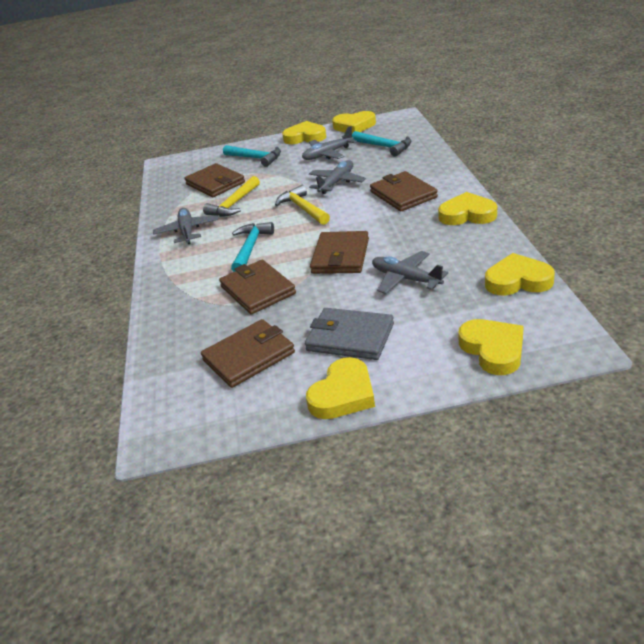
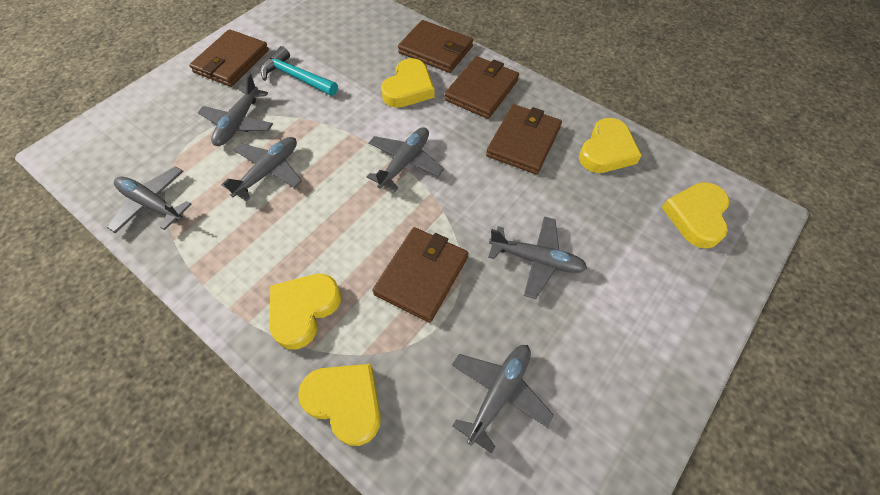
grey plane: [153,208,218,244] [302,126,357,160] [309,160,366,194] [372,251,448,294] = 4 -> [107,166,192,233] [198,74,273,146] [221,137,302,202] [367,127,444,192] [452,345,554,454] [488,216,587,299] = 6
grey wallet: [305,308,394,360] = 1 -> none = 0
turquoise hammer: [223,145,281,167] [231,222,274,272] [352,131,412,157] = 3 -> [261,46,338,96] = 1
yellow hammer: [203,176,260,217] [275,185,330,225] = 2 -> none = 0
yellow heart: [282,121,326,144] [306,357,375,419] [332,111,376,134] [438,192,497,225] [459,319,524,375] [485,253,555,296] = 6 -> [269,274,341,350] [298,364,381,446] [381,58,435,108] [579,118,642,173] [661,182,730,249] = 5

